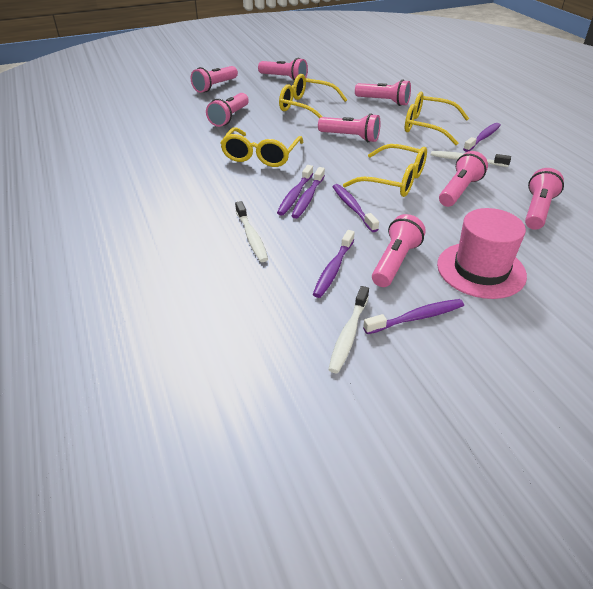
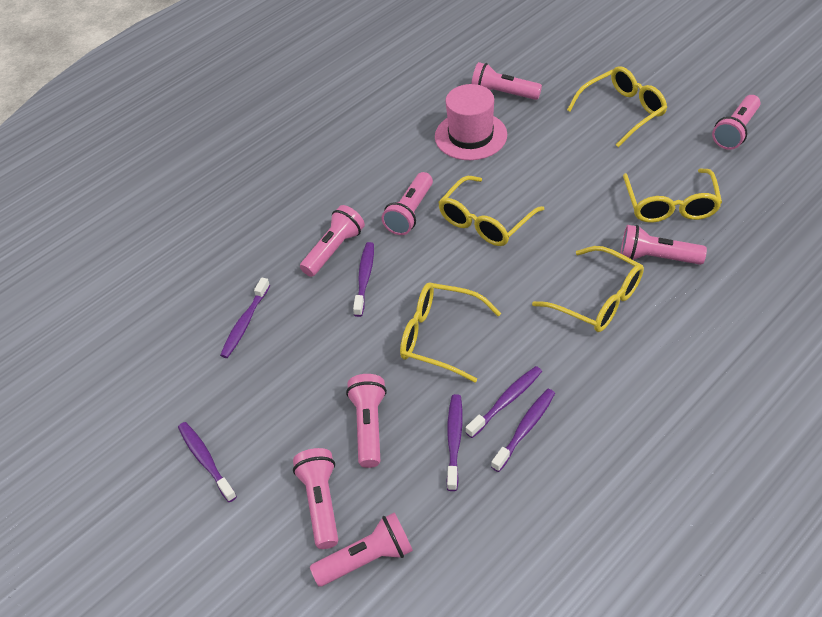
white toothbrush: [235,201,268,262] [328,286,369,373] [431,151,511,167] = 3 -> none = 0
yellow glasses: [220,128,303,167] [279,74,347,119] [343,144,427,197] [405,92,469,145] = 4 -> [400,283,501,382] [438,176,544,246] [532,246,644,332] [567,66,667,147] [623,168,722,223] = 5

